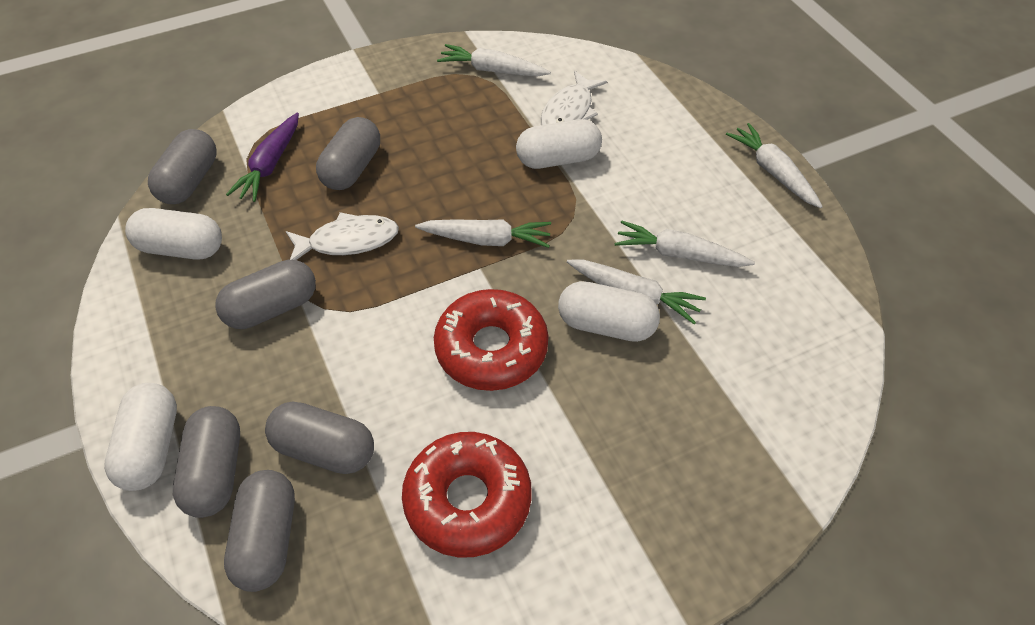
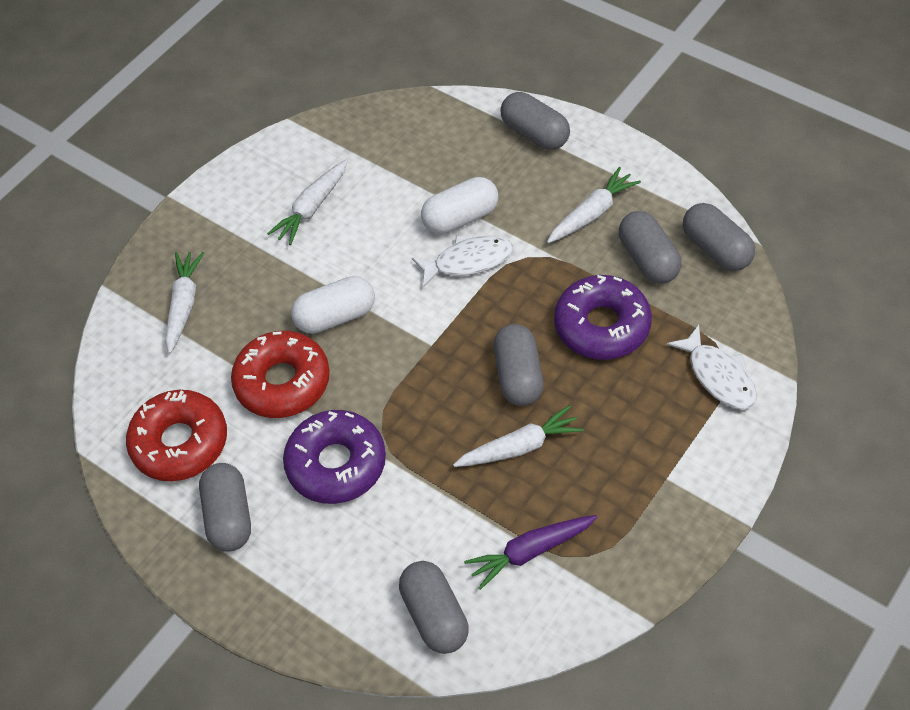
purple donut: none = 0 -> [283,410,386,504] [554,275,652,360] = 2
white capsule: [104,383,177,491] [125,208,222,260] [516,119,602,169] [558,281,660,342] = 4 -> [291,276,375,334] [421,177,498,234] = 2
white carrot: [415,219,551,248] [437,44,551,76] [567,260,706,324] [615,221,755,267] [726,123,823,208] = 5 -> [165,252,204,354] [267,159,348,245] [453,405,584,467] [547,167,641,243] = 4

